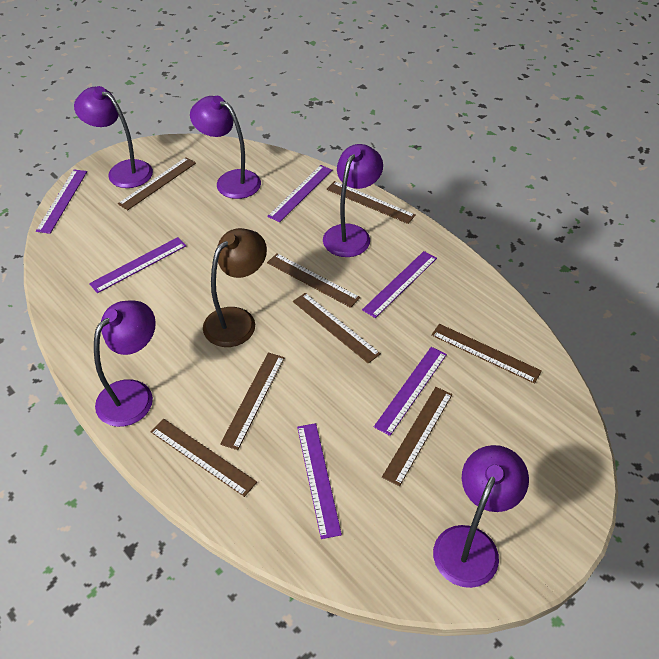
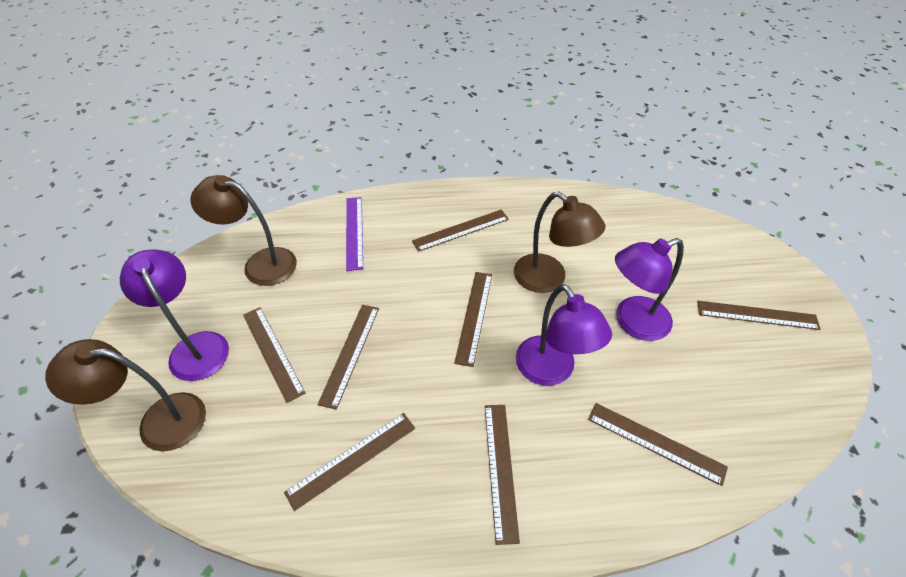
brown lamp: [203,228,267,347] = 1 -> [45,339,206,451] [191,175,297,286] [514,192,605,293] = 3
purple lamp: [74,86,153,188] [94,301,156,427] [190,96,261,199] [323,144,383,257] [433,445,529,588] = 5 -> [120,249,229,381] [516,284,612,386] [615,238,684,341] = 3
purple ruler: [36,170,87,234] [89,237,186,293] [267,165,332,222] [297,423,342,539] [362,251,437,318] [374,347,447,436] = 6 -> [346,197,363,271] = 1

